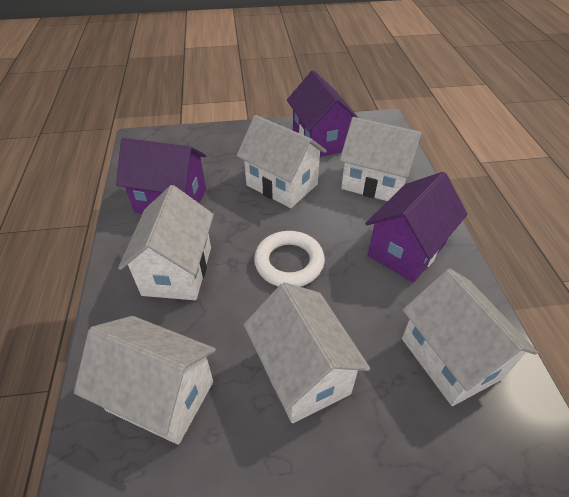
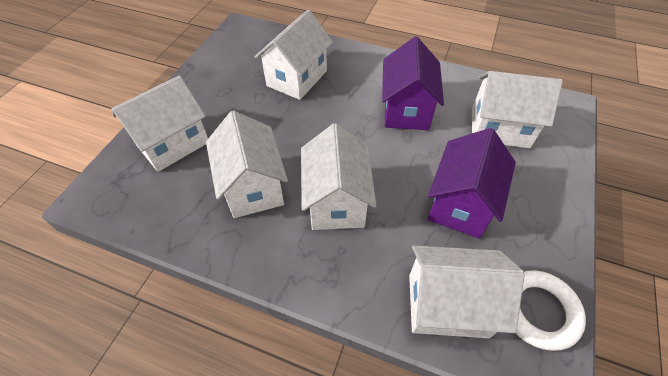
purple house: [116,138,206,214] [287,70,359,157] [365,172,467,283] = 3 -> [382,37,444,130] [428,128,516,238] = 2

